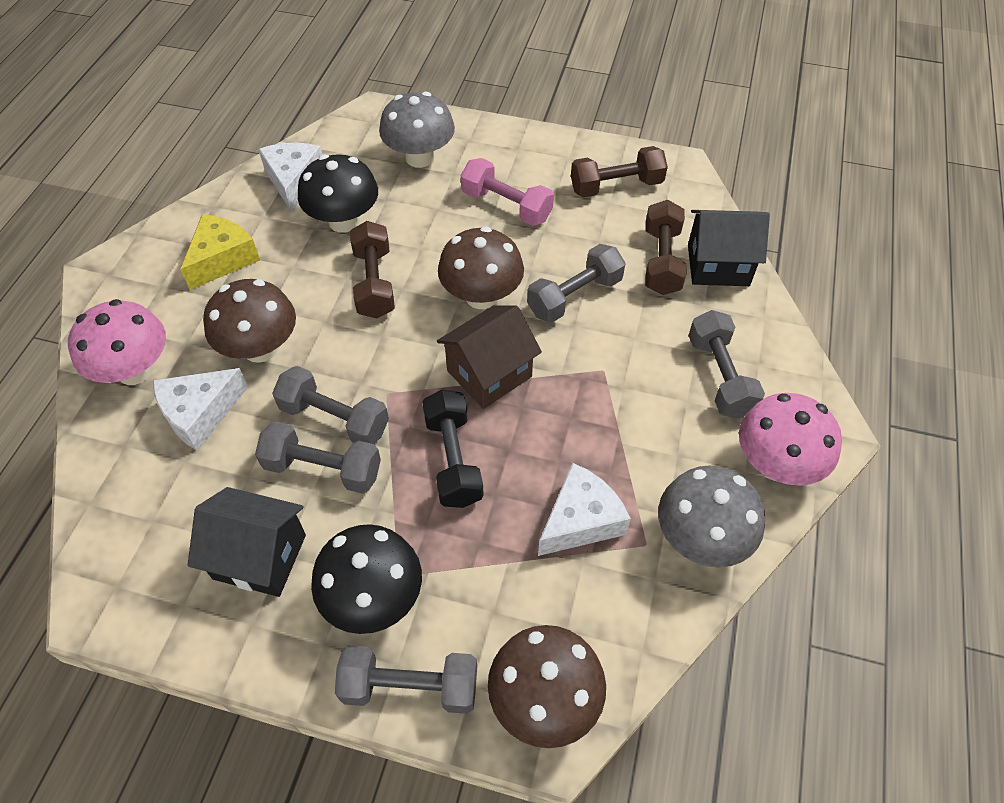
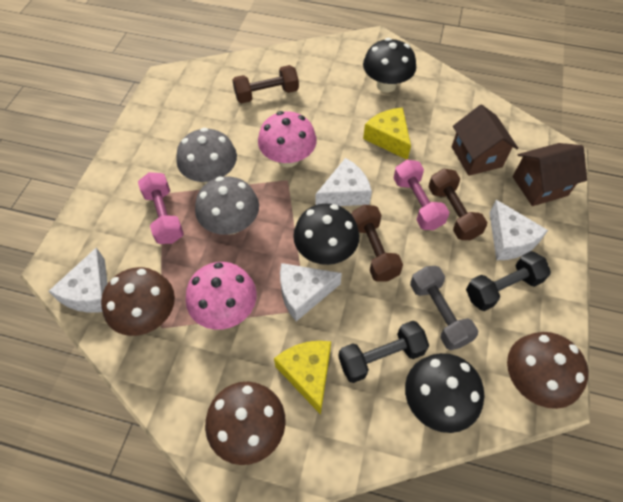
black dumbbell: [422,389,484,508] = 1 -> [338,321,429,383] [466,251,551,311] = 2
black house: [188,487,306,597] [688,210,770,286] = 2 -> none = 0
black mushroom: [298,154,378,233] [311,524,422,634] = 2 -> [293,204,359,265] [363,38,416,92] [405,353,484,433] = 3
brown house: [437,305,542,409] = 1 -> [452,104,518,176] [512,143,587,206] = 2
grey dumbbell: [255,421,381,494] [272,366,389,444] [335,645,477,714] [527,244,626,323] [688,310,765,418] = 5 -> [410,266,478,350] = 1
pink dumbbell: [461,158,554,226] = 1 -> [138,172,184,244] [393,160,449,230] = 2
white cheese: [153,368,248,450] [258,143,322,212] [538,463,631,556] = 3 -> [49,247,108,313] [280,263,342,321] [315,158,372,206] [489,200,548,260] = 4
yellow cheese: [180,214,260,290] = 1 -> [274,341,331,415] [363,108,411,160] = 2

